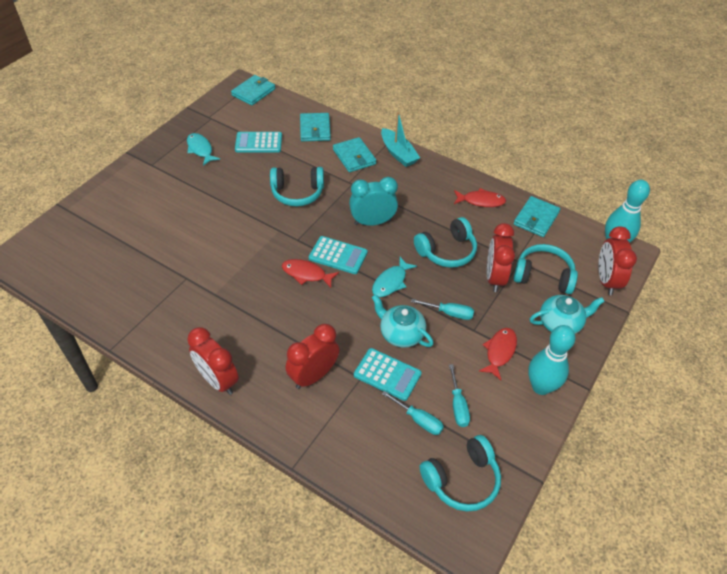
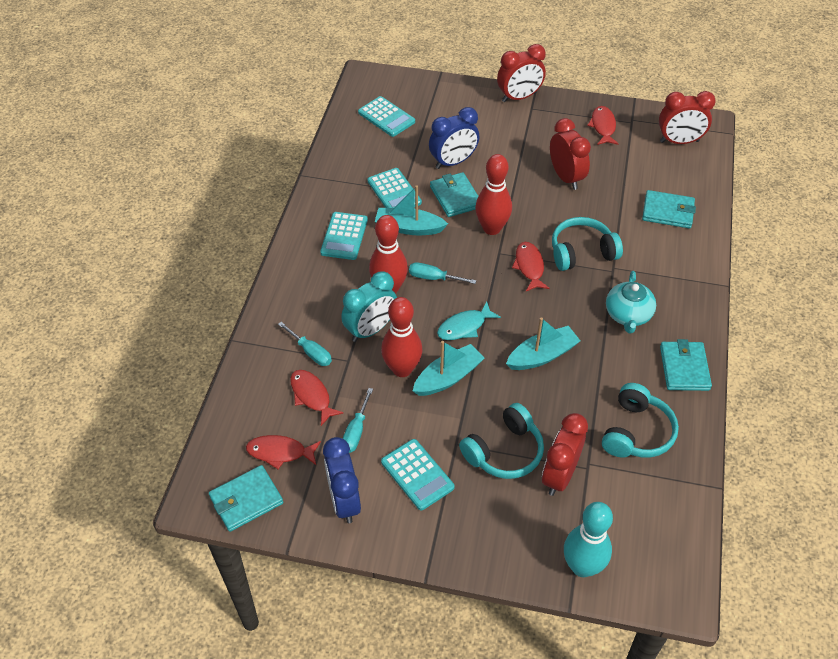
blue clock: none = 0 -> [323,437,361,523] [429,107,479,169] = 2
red bowling pin: none = 0 -> [369,215,408,294] [381,297,423,377] [475,154,512,235] = 3
red fish: [282,259,339,288] [454,188,506,207] [479,328,517,380] = 3 -> [246,435,321,469] [290,370,344,426] [512,242,550,291] [587,106,618,145] = 4
turquoise boat: [381,112,420,167] = 1 -> [375,186,448,235] [413,341,484,396] [506,317,580,370] = 3
turquoise bowling pin: [528,325,575,395] [605,180,650,243] = 2 -> [564,502,613,577] = 1
turquoise calculator: [235,132,282,153] [309,236,368,274] [354,348,422,401] = 3 -> [320,212,368,260] [358,96,415,137] [368,168,422,208] [381,439,455,510] = 4
turquoise fish: [187,133,220,166] [372,257,417,297] = 2 -> [437,301,501,340] = 1
turquoise headphones: [270,167,324,206] [414,217,477,268] [420,435,501,512] [513,244,578,294] = 4 -> [459,403,544,479] [552,217,623,271] [602,383,679,458] = 3
turquoise teapot: [371,294,434,348] [530,295,605,334] = 2 -> [606,271,656,334] = 1

